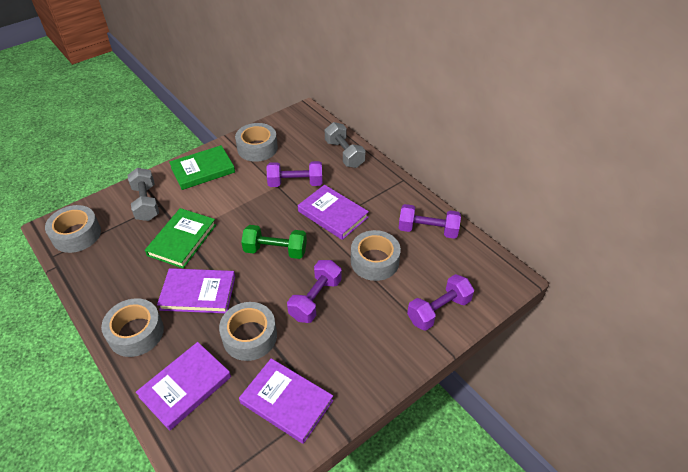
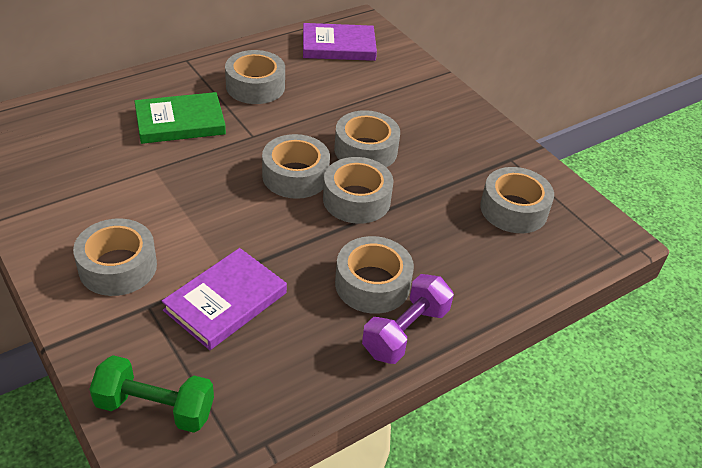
green book: [145,208,216,268] [169,145,235,190] = 2 -> [134,92,226,144] = 1
grey dumbbell: [128,168,159,221] [325,122,366,168] = 2 -> none = 0
grey tape: [45,205,101,253] [101,298,164,357] [219,302,277,361] [235,123,278,162] [351,230,401,281] = 5 -> [73,219,157,296] [225,50,285,104] [262,134,330,199] [323,157,393,224] [334,110,400,167] [335,236,414,314] [480,167,554,233] = 7
purple book: [136,342,231,431] [157,268,235,313] [239,358,333,444] [298,185,369,240] = 4 -> [162,248,287,350] [303,23,377,61] = 2
purple dumbbell: [267,161,322,187] [287,260,342,323] [399,204,461,239] [407,274,474,331] = 4 -> [362,274,454,364] = 1

